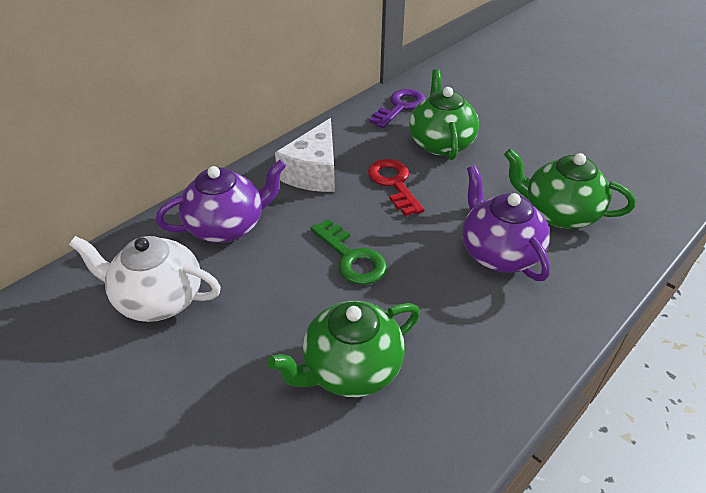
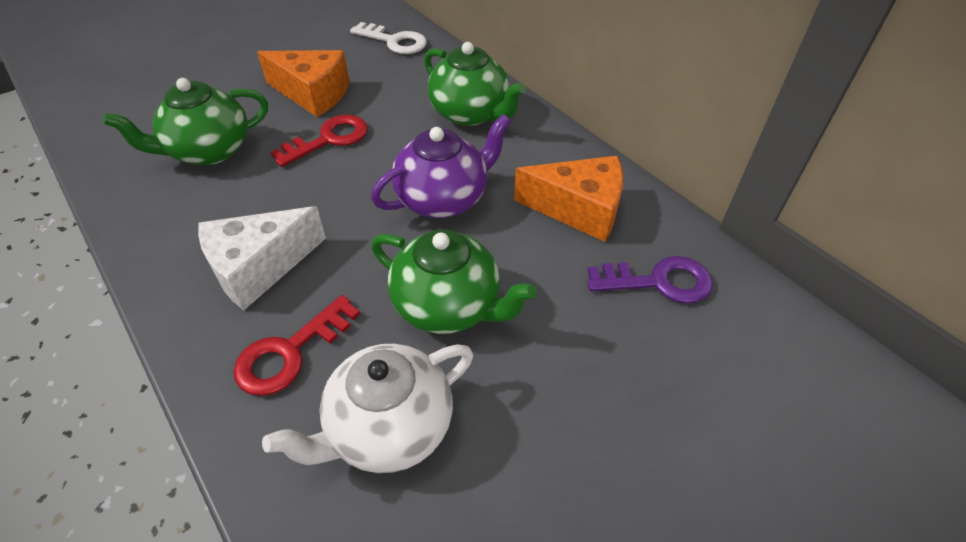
green key: [310,219,387,285] = 1 -> none = 0
orange cheese: none = 0 -> [257,50,350,117] [514,156,623,242] = 2
purple teapot: [156,160,286,243] [463,165,550,281] = 2 -> [371,114,511,218] = 1
red key: [368,159,425,216] = 1 -> [234,295,360,396] [271,115,368,167] = 2
white key: none = 0 -> [350,22,427,54] = 1

